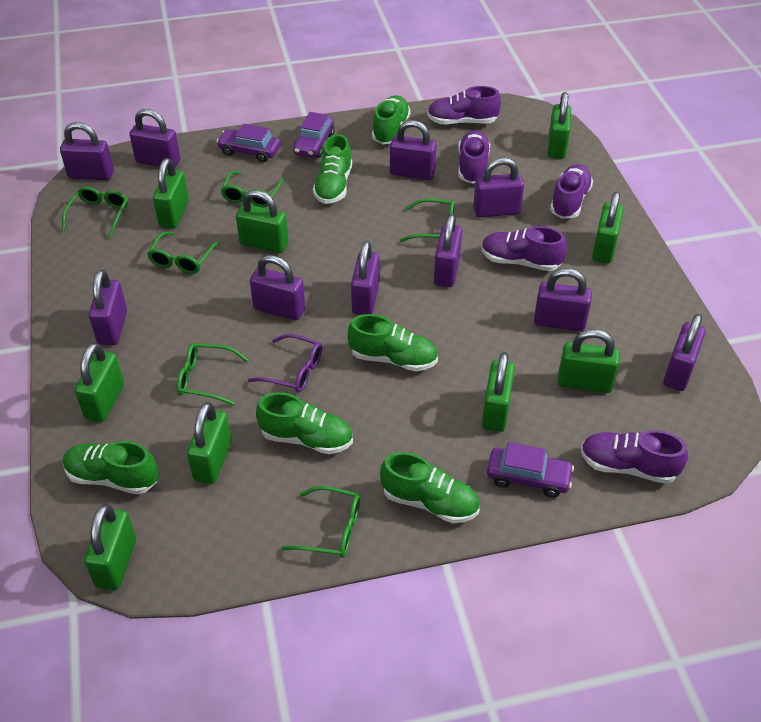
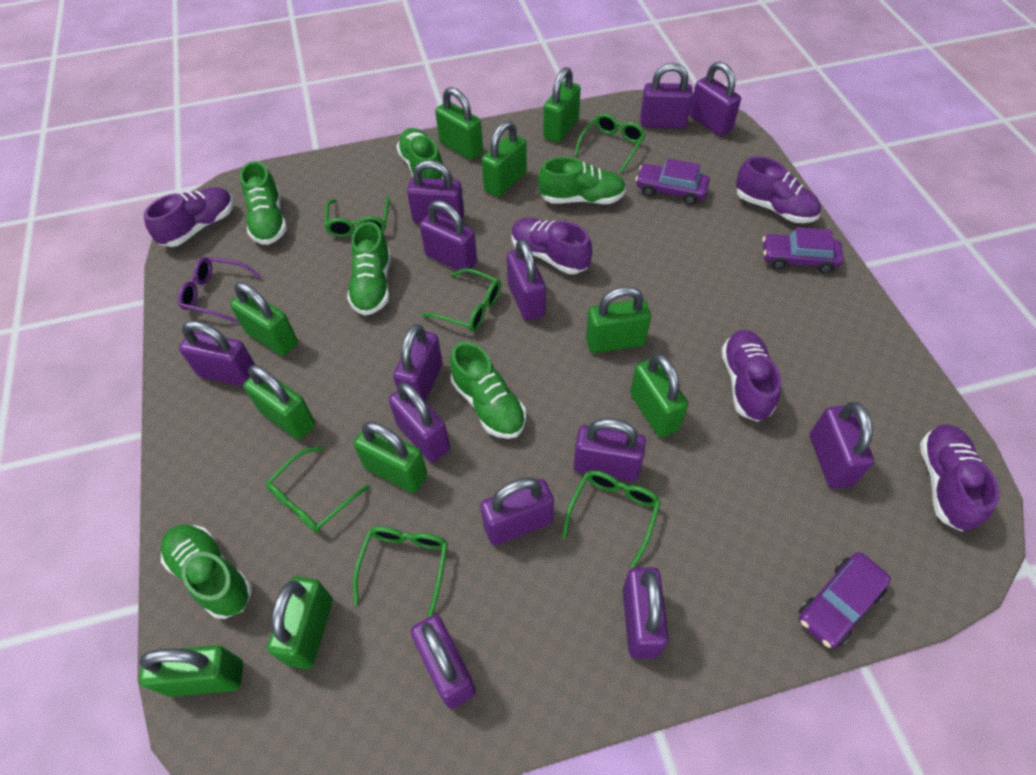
green padlock: [75,343,124,422] [84,504,136,590] [153,158,189,228] [187,402,232,484] [236,190,288,253] [482,352,515,432] [548,92,571,159] [558,329,620,393] [592,192,624,264] = 9 -> [139,645,243,697] [230,282,298,356] [243,365,315,440] [267,576,333,669] [354,421,427,493] [435,87,483,160] [482,121,527,197] [543,67,581,143] [586,286,651,353] [630,353,688,438] = 10
purple padlock: [60,122,114,181] [89,270,127,345] [129,109,180,167] [250,255,305,320] [351,241,379,315] [390,120,437,180] [434,214,462,287] [473,158,524,217] [534,269,592,332] [663,314,706,391] = 10 -> [179,320,255,387] [389,382,450,462] [393,324,443,402] [407,160,464,223] [410,615,476,709] [420,200,477,273] [480,477,554,546] [507,239,546,321] [574,418,646,482] [623,567,669,659] [640,63,693,128] [690,62,741,136] [810,402,874,489] = 13

